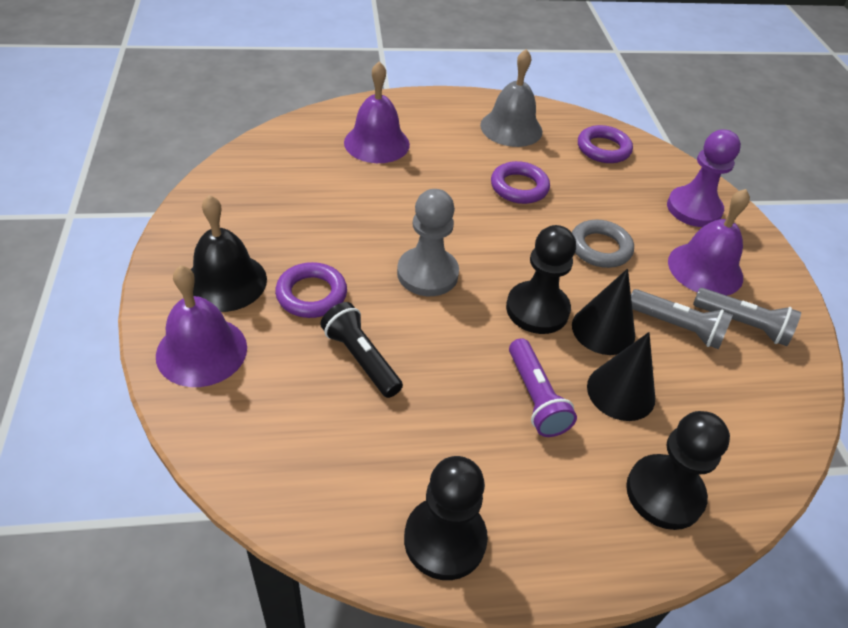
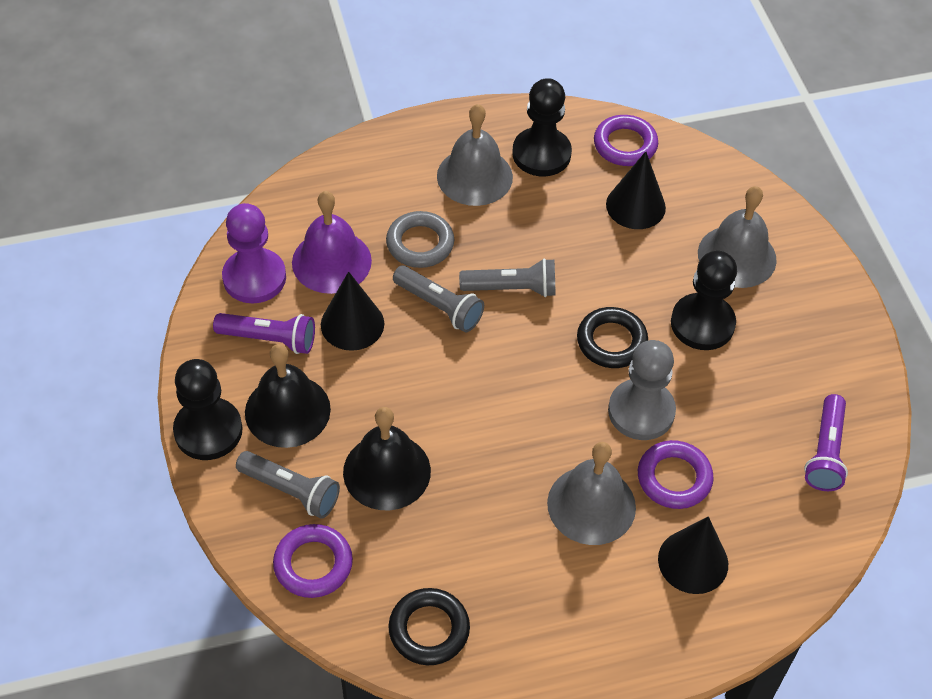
black bell: [191,195,267,312] = 1 -> [245,344,331,448] [343,407,431,510] = 2
black cone: [572,268,635,355] [587,332,655,421] = 2 -> [321,272,384,351] [606,151,666,229] [658,517,728,594] = 3
black flashlight: [320,302,403,398] = 1 -> none = 0
black ring: none = 0 -> [389,588,470,665] [577,307,648,368] = 2
grey bell: [480,49,543,147] = 1 -> [437,104,513,206] [547,442,636,545] [698,186,777,288] = 3
grey flashlight: [631,289,733,349] [693,288,801,346] = 2 -> [236,451,340,519] [393,266,484,332] [459,258,556,297] = 3
purple bell: [156,265,247,387] [344,61,410,163] [668,189,750,296] = 3 -> [292,191,372,294] = 1
purple flashlight: [509,338,577,437] = 1 -> [213,313,315,354] [804,394,848,491] = 2

